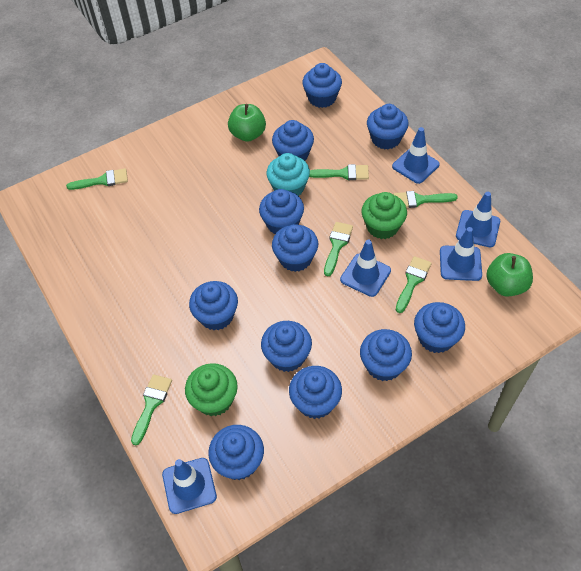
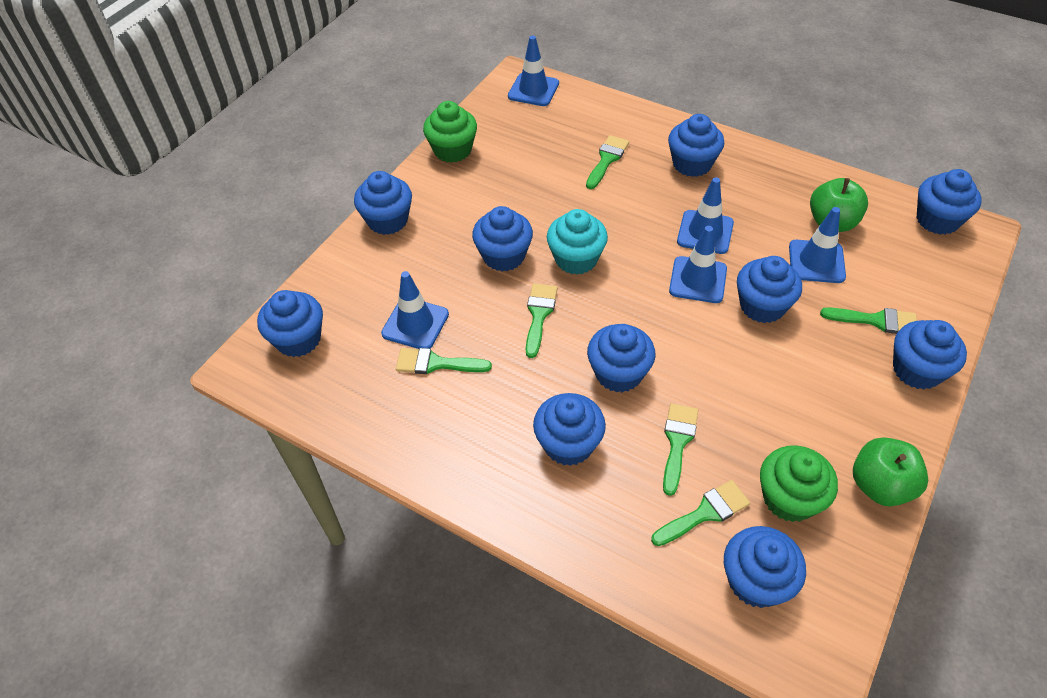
blue cupcake: [189,281,238,330] [208,425,264,480] [259,189,304,234] [261,321,312,372] [272,120,314,161] [272,224,318,272] [289,366,342,419] [302,63,342,108] [360,329,412,381] [367,104,409,150] [414,302,465,353] = 11 -> [257,290,323,357] [354,171,412,235] [472,206,533,271] [533,393,606,466] [587,324,656,393] [668,114,724,177] [724,526,806,608] [737,256,802,323] [893,320,967,389] [917,169,982,235] = 10

